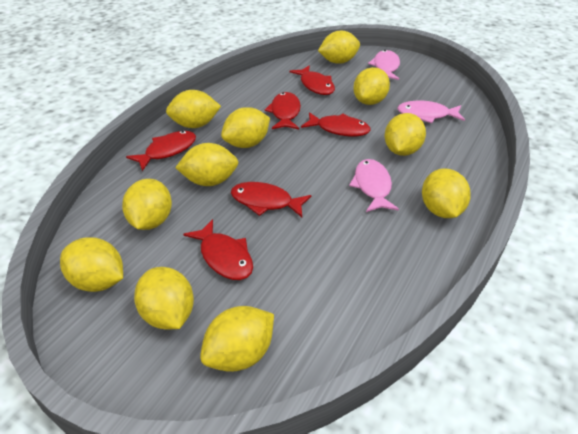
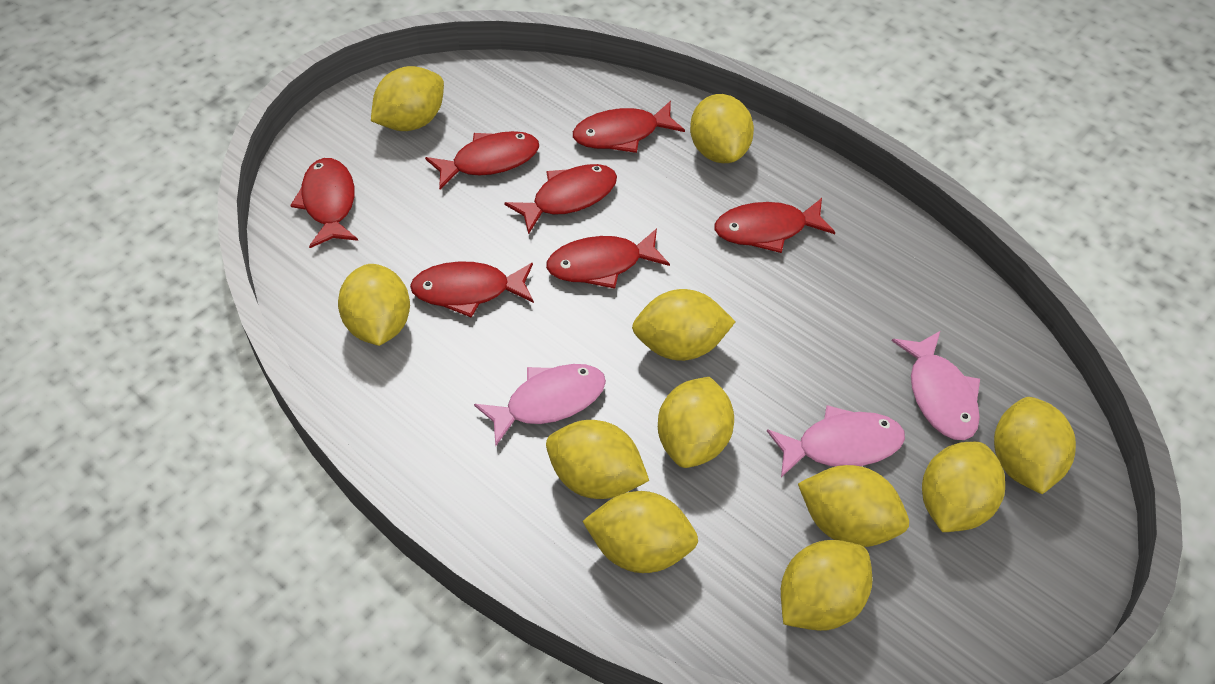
red fish: [126,131,196,171] [183,219,253,280] [231,182,311,217] [265,92,301,129] [289,65,335,95] [301,112,371,136] = 6 -> [290,158,358,248] [410,261,534,318] [425,131,539,189] [504,164,617,235] [546,228,670,289] [573,101,685,153] [714,198,835,253] = 7

